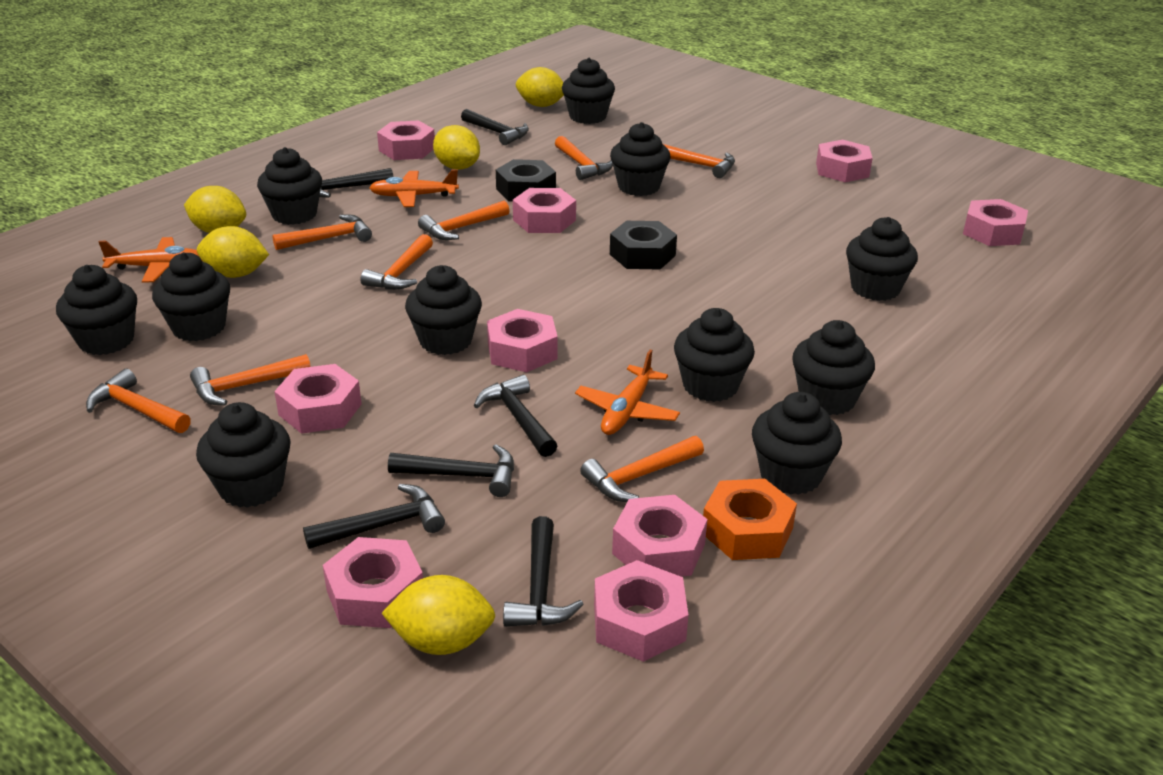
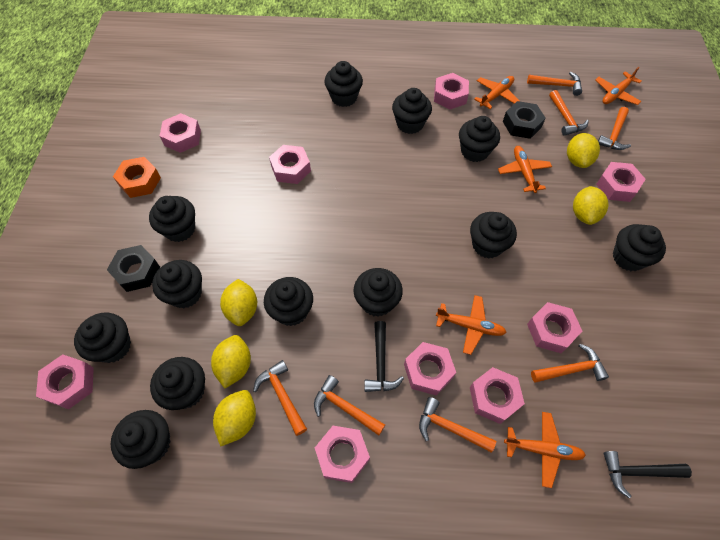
black cupcake: [56,265,137,355] [152,252,230,341] [196,402,291,508] [257,147,322,225] [405,265,482,355] [562,58,615,124] [610,122,670,196] [674,308,755,402] [752,392,842,495] [792,320,875,415] [846,217,918,301] = 11 -> [74,312,131,363] [110,410,171,469] [149,196,195,242] [150,357,205,410] [152,260,202,308] [264,277,313,326] [324,61,363,107] [354,268,403,317] [392,88,432,134] [459,116,500,162] [470,212,517,259] [613,224,666,271] = 12
black hammer: [303,484,445,549] [319,168,393,198] [388,444,514,497] [461,109,529,145] [474,375,557,457] [503,516,584,627] = 6 -> [364,321,404,392] [603,451,692,498] = 2
orange hammer: [86,369,191,433] [190,354,311,405] [272,215,372,250] [360,234,433,290] [418,201,510,240] [555,136,613,180] [580,436,704,502] [663,144,735,178] = 8 -> [253,360,307,436] [314,375,385,436] [419,397,496,453] [527,72,582,96] [531,344,609,382] [549,90,589,136] [598,107,631,150] = 7
orange plane: [99,237,201,283] [369,170,459,207] [575,350,680,435] = 3 -> [436,295,507,355] [474,76,520,109] [498,146,552,193] [504,412,586,488] [595,67,642,105] = 5

